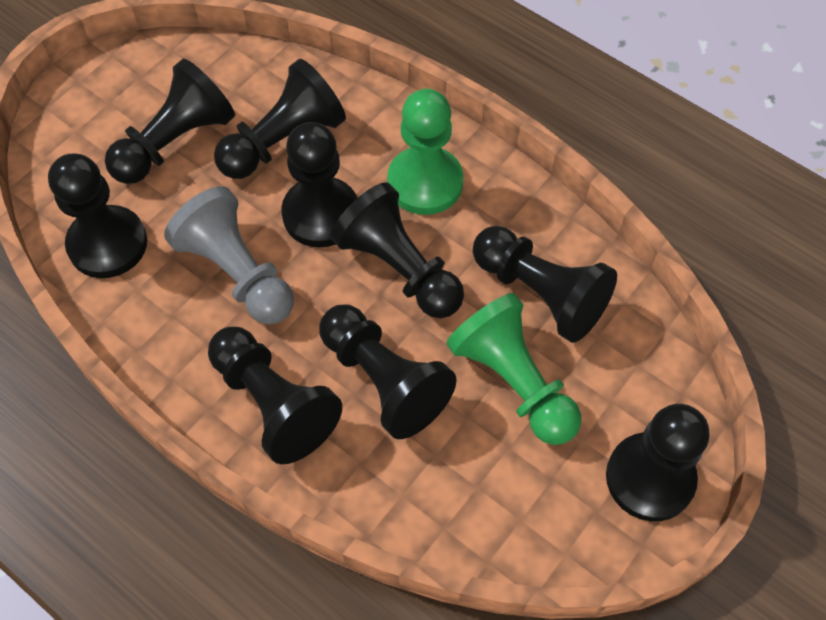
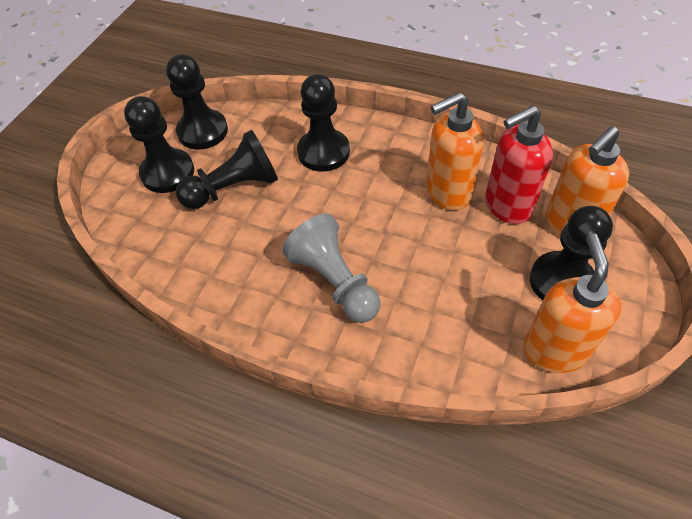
black pawn: [48,154,147,278] [105,59,235,184] [208,327,342,464] [214,59,346,179] [281,122,357,247] [319,305,457,439] [331,182,464,318] [473,226,617,343] [606,404,709,521] = 9 -> [124,96,194,193] [166,54,228,150] [176,130,278,209] [297,74,350,172] [530,206,613,301] = 5
green pawn: [387,89,463,215] [446,293,581,445] = 2 -> none = 0
orange soap dispenser: none = 0 -> [426,92,484,210] [523,233,622,373] [546,126,629,236] = 3
red soap dispenser: none = 0 -> [485,105,553,224] = 1

